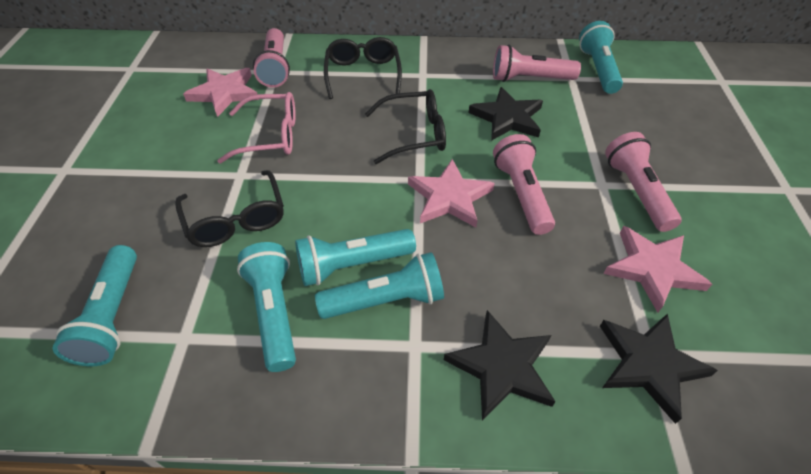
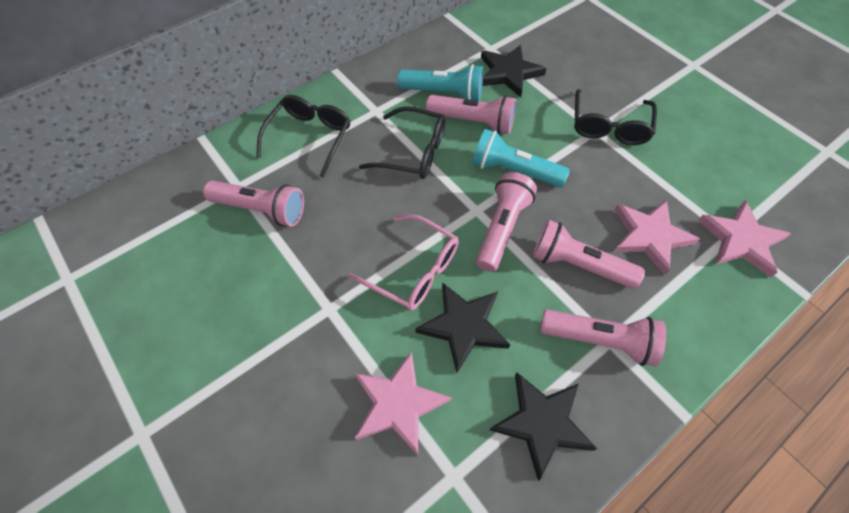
pink flashlight: [253,28,290,88] [493,45,581,82] [493,134,555,235] [605,132,682,232] = 4 -> [203,181,304,226] [426,95,516,134] [476,172,537,272] [532,220,645,289] [540,309,666,367] = 5
turquoise flashlight: [52,245,137,366] [237,242,296,372] [295,229,416,286] [315,252,444,319] [579,21,623,94] = 5 -> [397,64,483,101] [472,129,570,188] = 2

